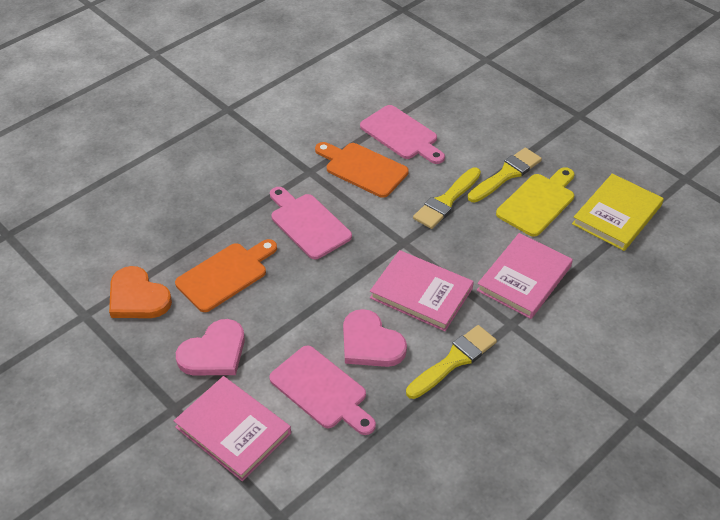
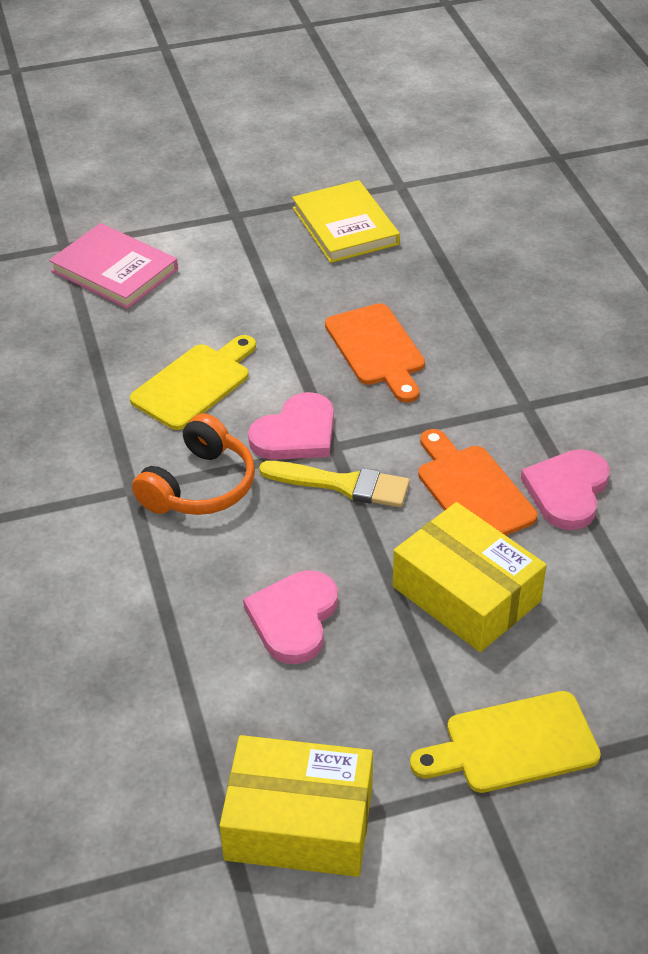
orange headphones: none = 0 -> [132,413,255,515] = 1
orange heart: [109,266,172,318] = 1 -> none = 0
pink book: [174,376,291,481] [370,250,474,331] [477,233,573,319] = 3 -> [49,223,178,309] = 1
pink cutting board: [269,346,376,435] [270,187,352,259] [360,105,445,164] = 3 -> none = 0
pink heart: [176,319,245,375] [343,309,407,367] = 2 -> [243,570,338,664] [248,392,334,460] [521,449,610,530] = 3
yellow box: none = 0 -> [220,735,373,877] [393,502,547,652] = 2
yellow brush: [406,325,497,399] [413,168,481,229] [468,148,542,202] = 3 -> [259,461,410,507] = 1
yellow cutting board: [496,167,574,237] = 1 -> [130,335,256,430] [410,691,601,793] = 2

